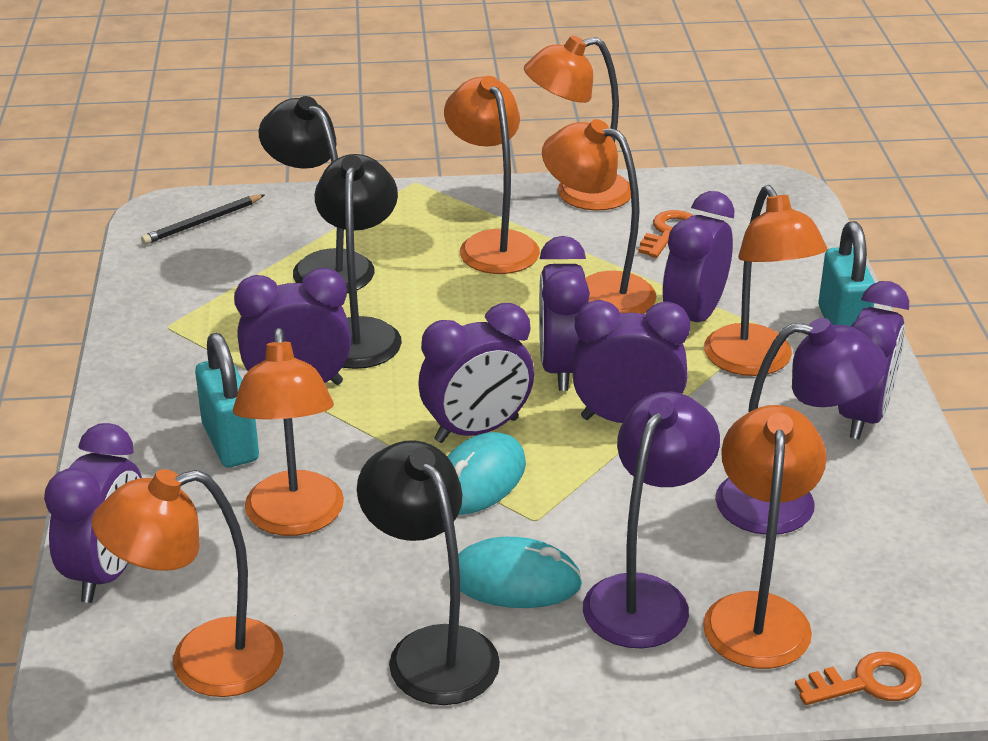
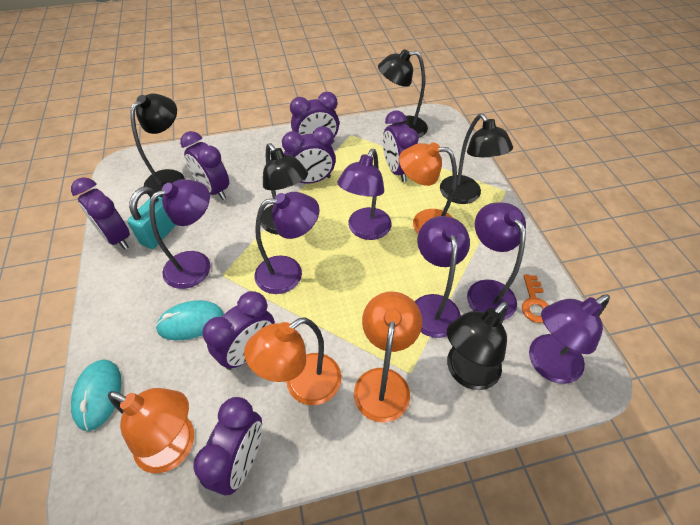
black lamp: [259,96,375,293] [315,154,402,369] [357,440,500,705] = 3 -> [130,94,185,197] [261,143,308,235] [378,49,428,138] [440,114,513,204] [447,301,508,390] = 5
black pencil: [141,195,264,245] = 1 -> none = 0
orange key: [638,210,694,258] [795,652,921,705] = 2 -> [522,274,549,323] = 1
orange lamp: [92,469,284,697] [233,328,344,536] [444,76,540,274] [524,36,631,211] [542,119,657,314] [703,405,827,669] [704,185,827,376] = 7 -> [108,388,194,473] [244,317,342,405] [354,292,422,423] [399,142,457,234] = 4
purple lamp: [583,391,720,648] [715,318,887,535] = 2 -> [149,179,210,289] [255,192,320,294] [337,149,392,240] [415,216,470,338] [467,203,526,320] [529,295,610,384] = 6
turquoise padlock: [195,333,259,467] [818,221,875,327] = 2 -> [127,187,176,249] = 1

